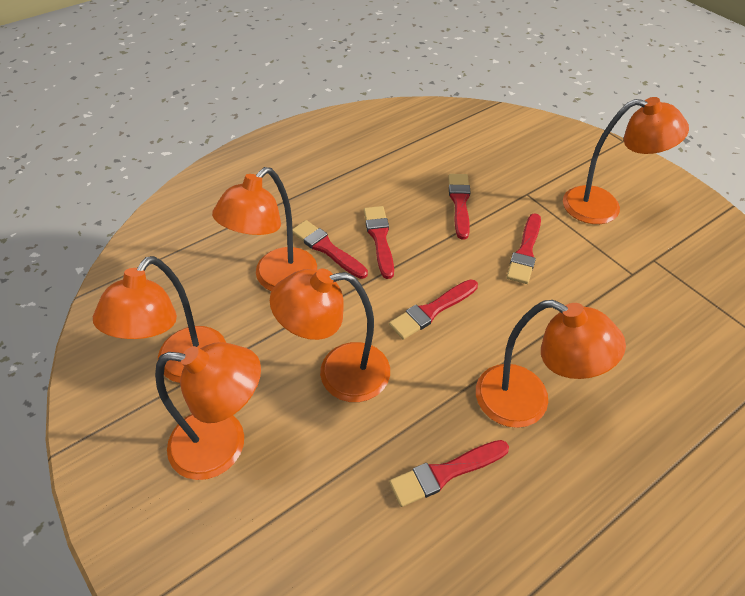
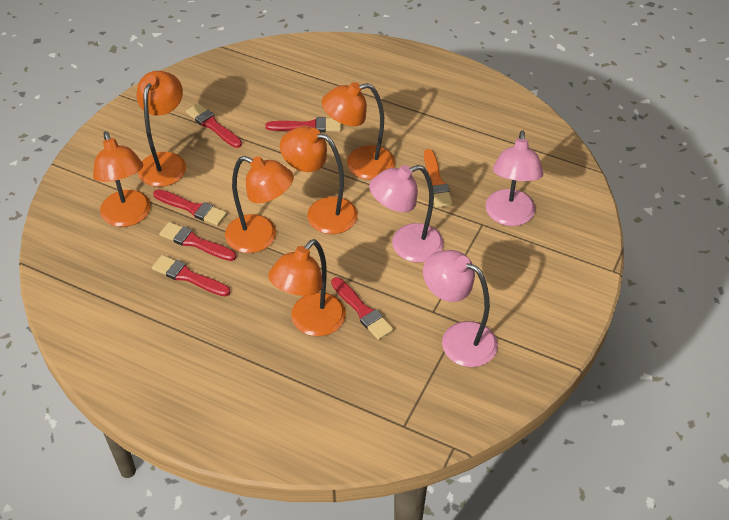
orange brush: none = 0 -> [424,149,453,208] = 1
pink lamp: none = 0 -> [369,165,444,263] [423,250,498,367] [485,130,544,226] = 3

